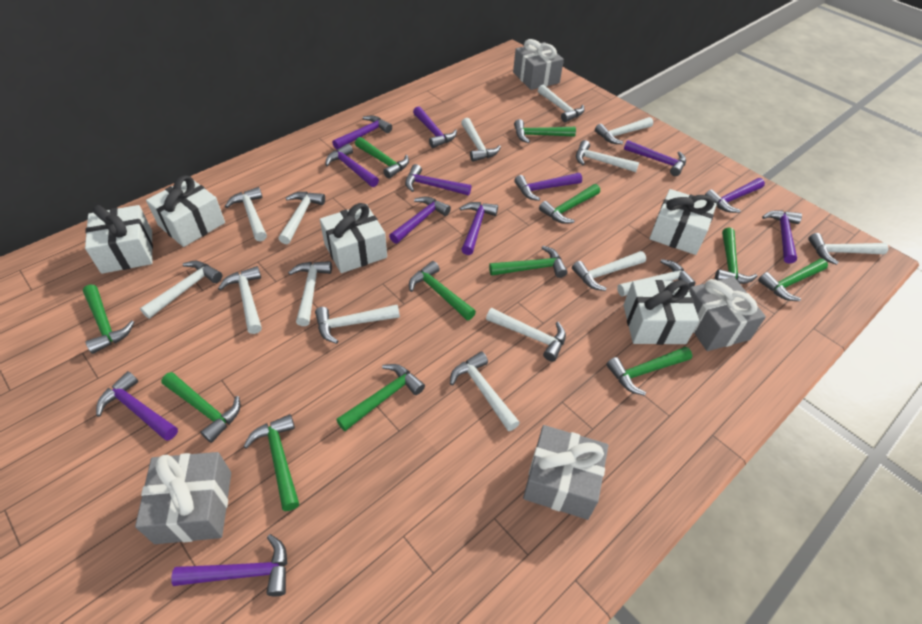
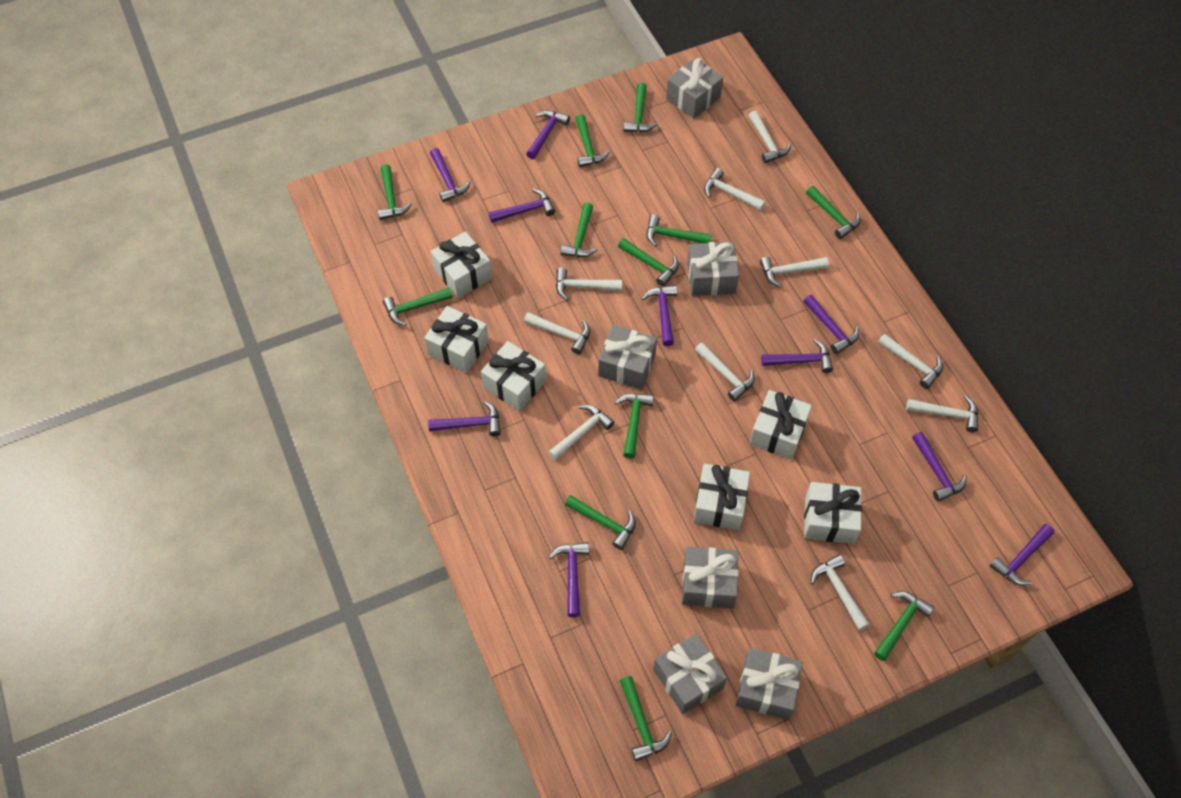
grey gift: [135,452,231,544] [513,39,564,90] [523,425,608,520] [689,277,766,351] = 4 -> [598,325,657,390] [653,633,727,714] [666,58,723,119] [682,547,739,609] [687,242,739,296] [736,648,803,720] = 6
purple hammer: [96,371,178,441] [171,534,287,596] [326,144,379,187] [332,115,392,150] [389,196,451,244] [405,164,471,196] [413,106,457,148] [459,202,498,255] [514,173,582,201] [624,140,686,176] [705,178,765,213] [762,210,802,264] = 12 -> [428,401,501,436] [430,148,471,202] [488,189,555,223] [526,110,570,159] [549,542,589,617] [642,285,677,346] [761,339,833,373] [803,295,859,354] [912,432,967,502] [990,524,1054,586] = 10
white gift: [85,205,153,274] [146,176,225,247] [320,203,387,273] [623,280,699,345] [649,189,717,255] = 5 -> [424,306,489,373] [431,231,492,298] [481,341,546,411] [693,464,750,530] [749,390,812,460] [804,482,862,544] = 6
white hammer: [140,261,222,319] [218,266,262,334] [225,187,267,241] [278,192,325,244] [288,261,332,326] [315,305,400,344] [450,352,520,431] [461,118,501,162] [486,308,566,362] [538,85,585,122] [572,251,646,291] [576,140,639,172] [595,117,653,144] [617,259,696,297] [808,233,888,265] = 15 -> [524,312,590,355] [548,405,615,461] [556,268,622,300] [695,342,755,401] [704,168,766,211] [748,111,792,163] [760,257,829,288] [811,554,870,631] [878,334,943,389] [906,395,978,432] = 10

